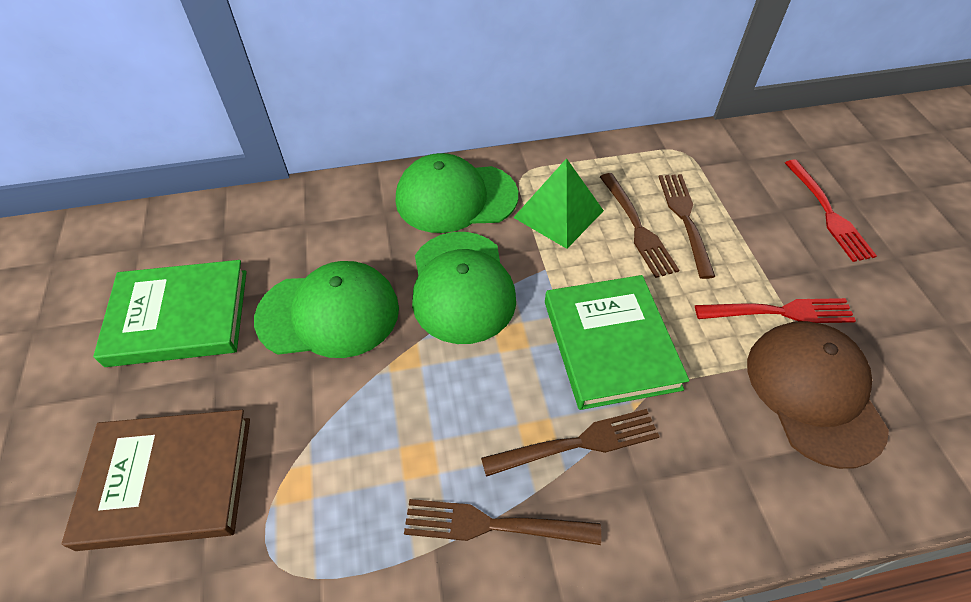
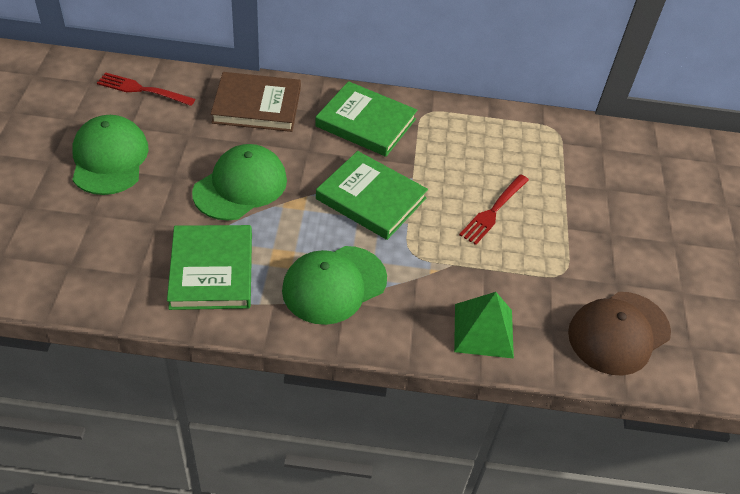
brown fork: [404,499,601,545] [481,409,660,477] [600,173,680,278] [659,174,715,279] = 4 -> none = 0
green book: [93,260,246,367] [545,275,689,410] = 2 -> [167,225,252,310] [315,81,417,157] [316,151,428,240] = 3

